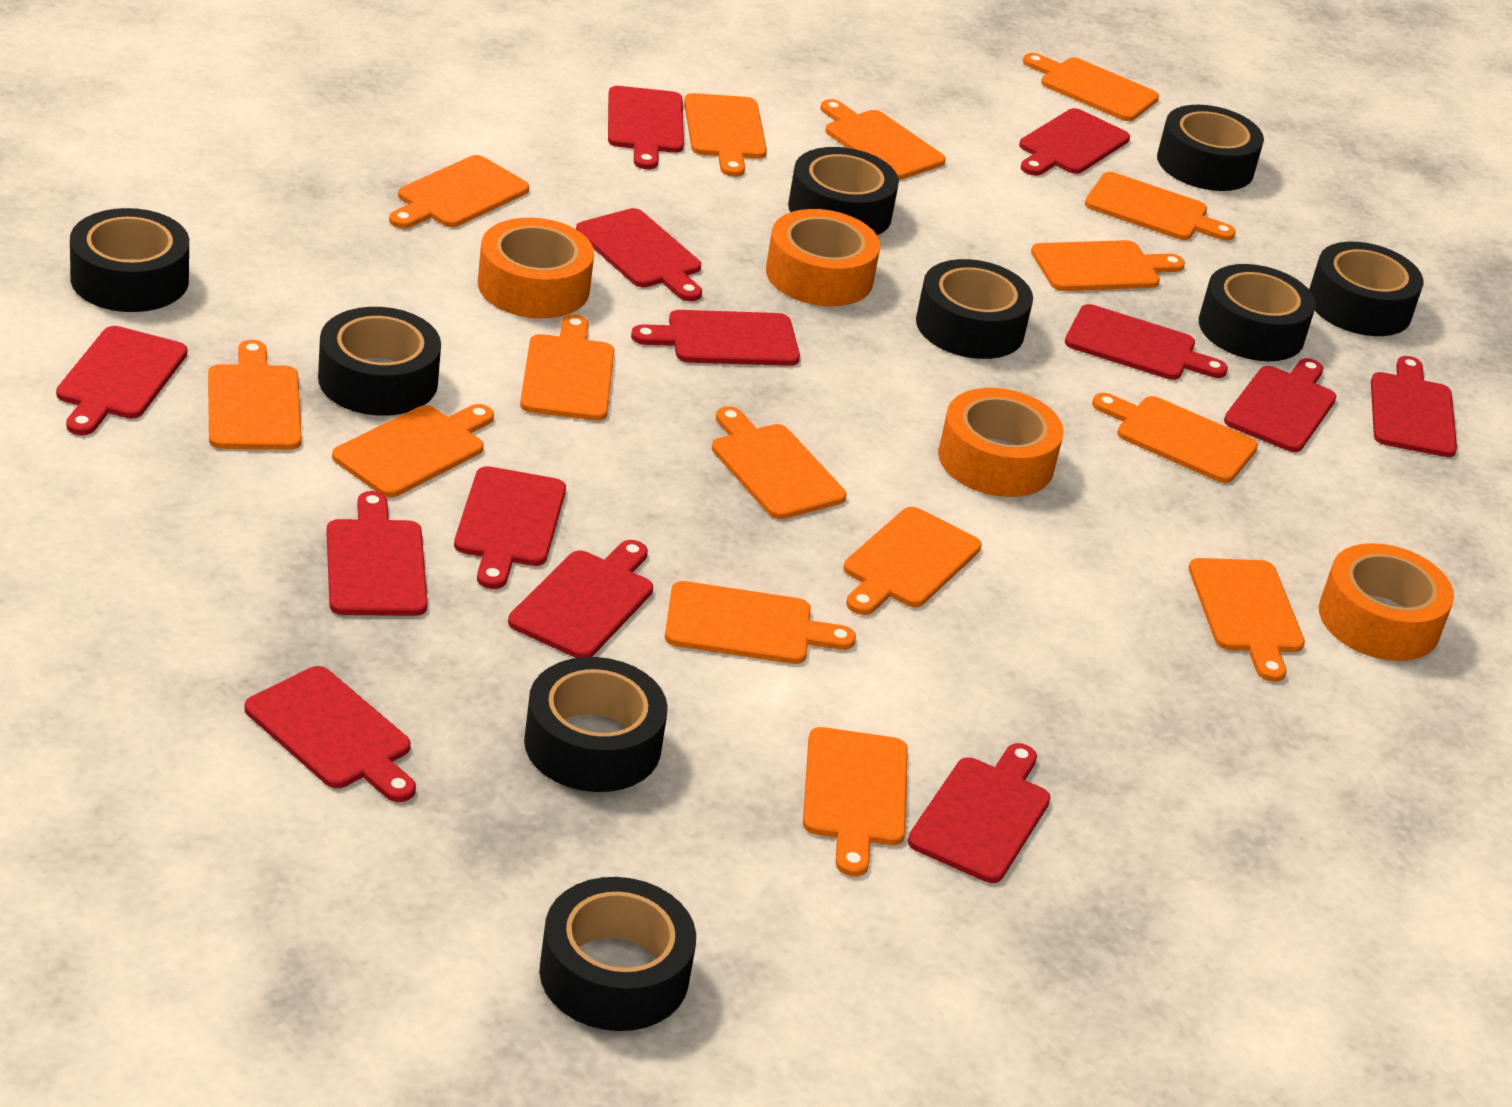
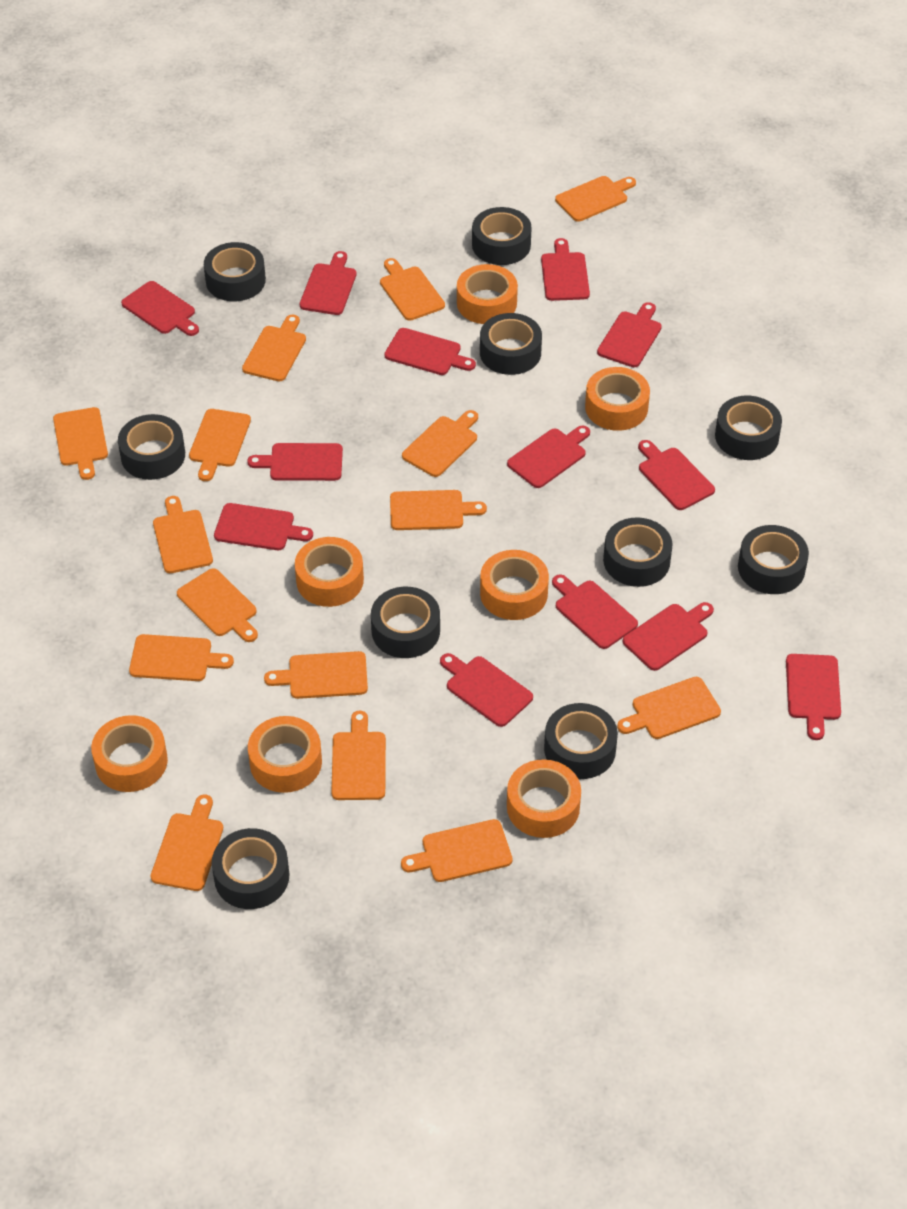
black tape: [70,208,189,312] [318,307,441,416] [524,657,668,792] [539,877,696,1031] [788,147,899,235] [916,259,1033,359] [1157,105,1264,191] [1199,264,1316,361] [1309,242,1423,336] = 9 -> [118,414,185,480] [204,242,266,301] [212,828,289,909] [371,587,440,658] [472,207,532,265] [480,313,542,375] [544,703,618,779] [603,517,672,587] [715,396,782,460] [738,525,809,594] = 10
orange tape: [478,218,594,318] [766,209,880,306] [938,388,1064,497] [1319,543,1454,661] = 4 -> [91,715,168,792] [248,716,322,793] [295,537,364,607] [457,264,518,324] [480,550,549,620] [507,759,581,838] [585,367,650,431] = 7

